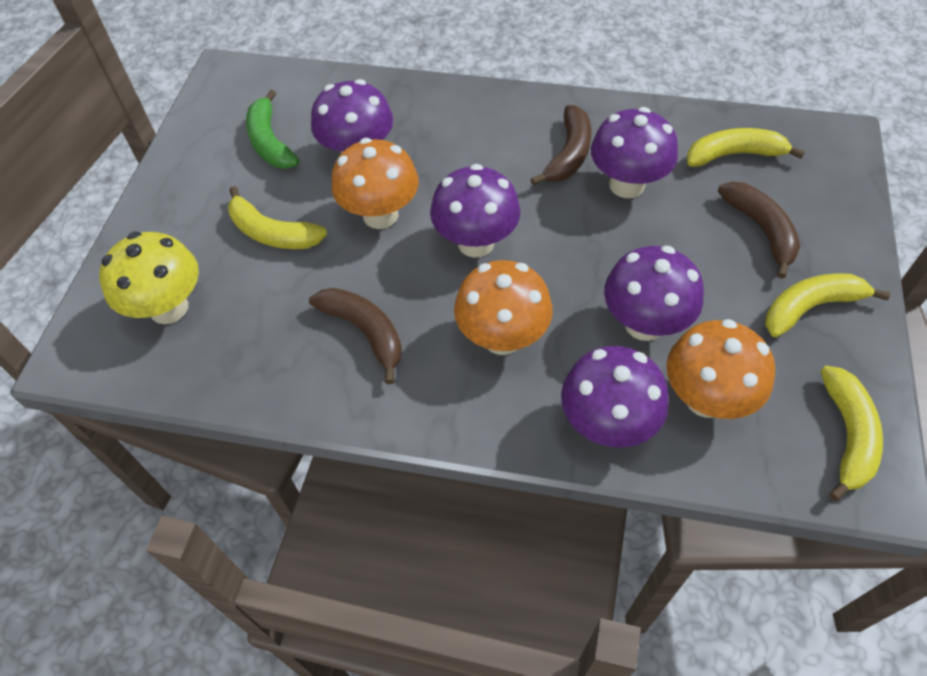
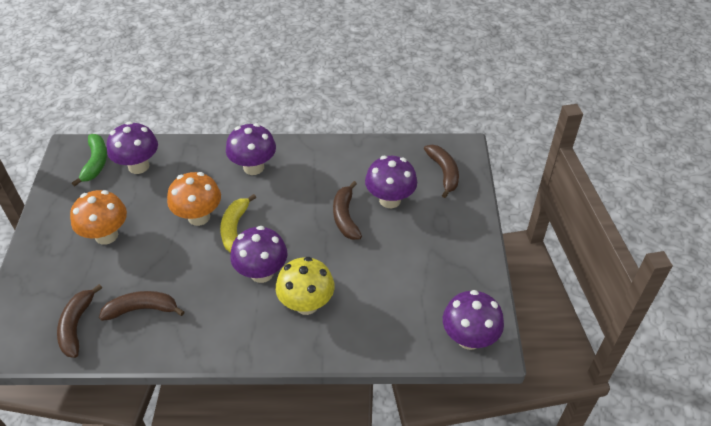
brown banana: [309,288,402,384] [530,105,591,186] [718,182,800,279] = 3 -> [57,284,102,358] [99,291,184,321] [333,181,362,240] [424,145,459,198] = 4
orange mushroom: [331,138,419,229] [454,260,552,355] [667,319,775,419] = 3 -> [70,190,127,245] [167,172,221,226] = 2
yellow banana: [228,186,327,249] [687,128,805,167] [765,273,890,337] [821,366,883,501] = 4 -> [220,194,256,253] = 1

